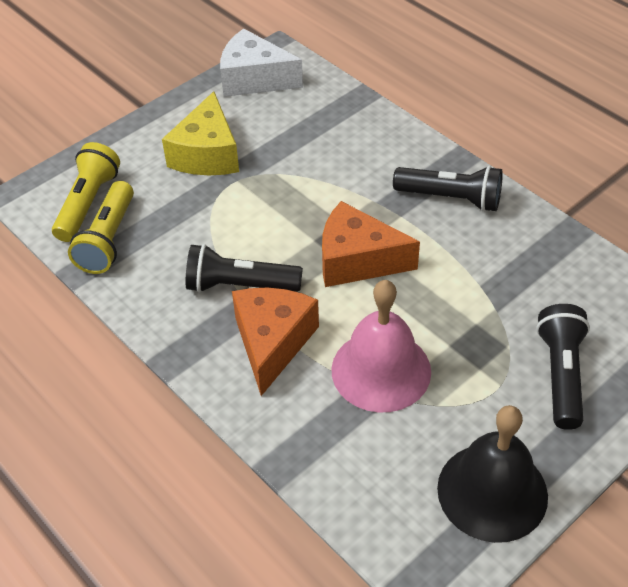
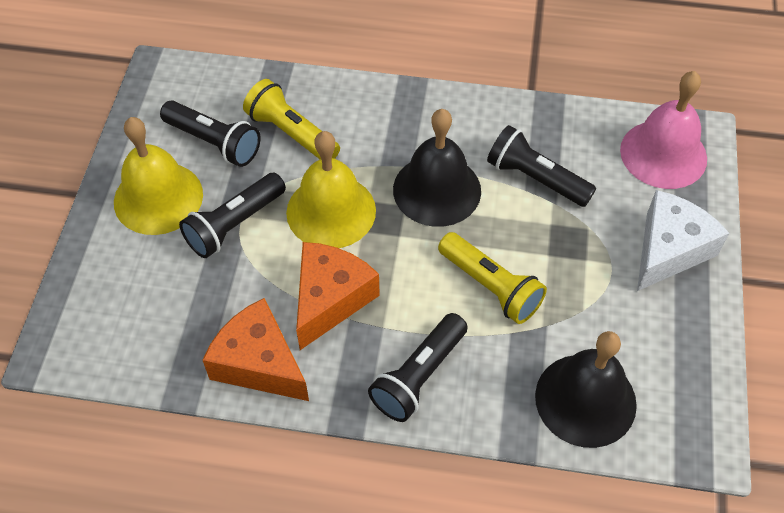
black bell: [437,405,548,543] = 1 -> [393,109,481,227] [535,331,637,448] = 2
black flashlight: [186,244,303,293] [393,166,503,212] [536,304,590,430] = 3 -> [160,101,260,167] [179,173,286,258] [368,313,468,422] [487,125,596,207] = 4
yellow bell: none = 0 -> [114,117,203,235] [286,131,376,248] = 2
yellow cheese: [162,91,239,175] = 1 -> none = 0

